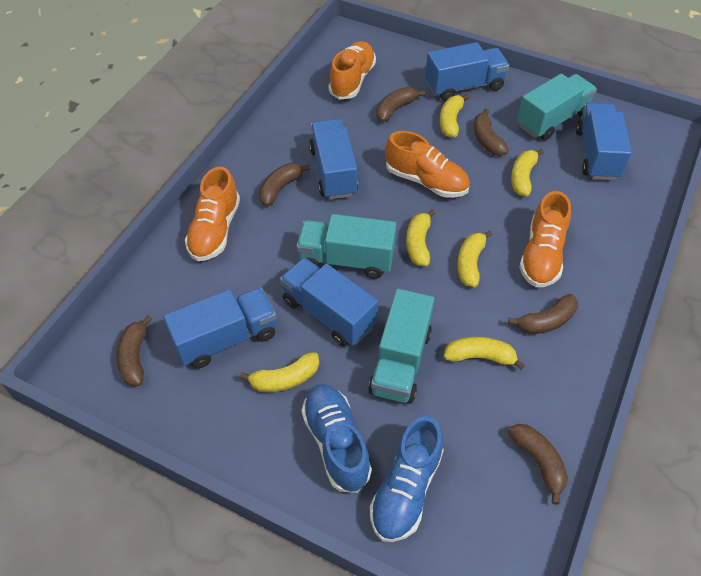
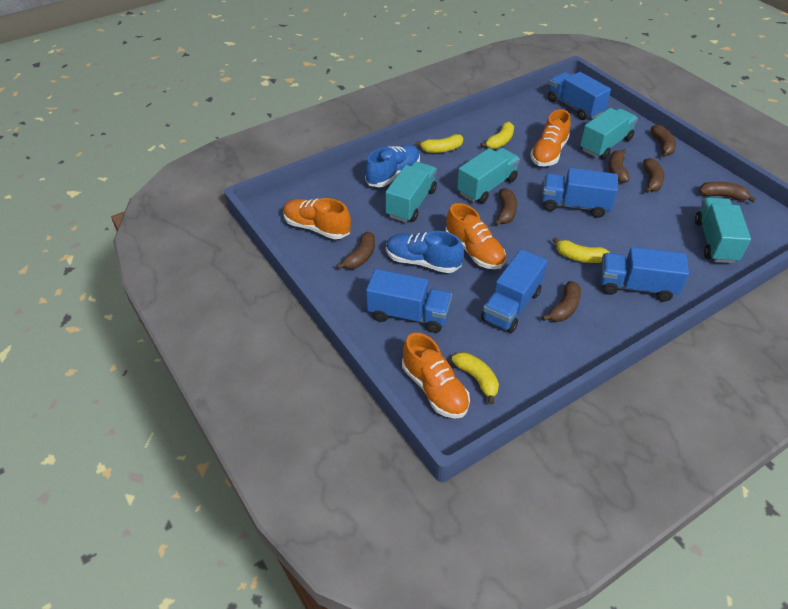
brown banana: [116,316,152,386] [259,163,310,206] [376,87,425,122] [474,109,509,156] [508,294,578,334] [508,424,568,505] = 6 -> [337,232,375,269] [494,188,517,226] [542,281,581,322] [608,149,629,183] [643,158,664,193] [651,125,676,157] [699,182,756,202] = 7
turquoise truck: [296,214,396,279] [368,289,434,404] [517,74,597,140] = 3 -> [385,162,437,222] [457,148,520,203] [580,108,638,159] [695,197,751,263] = 4
yellow banana: [240,352,319,392] [406,209,436,266] [440,94,469,138] [443,337,525,370] [457,230,492,287] [511,149,544,196] = 6 -> [415,134,463,153] [452,352,499,404] [481,122,514,149] [552,237,610,263] = 4

